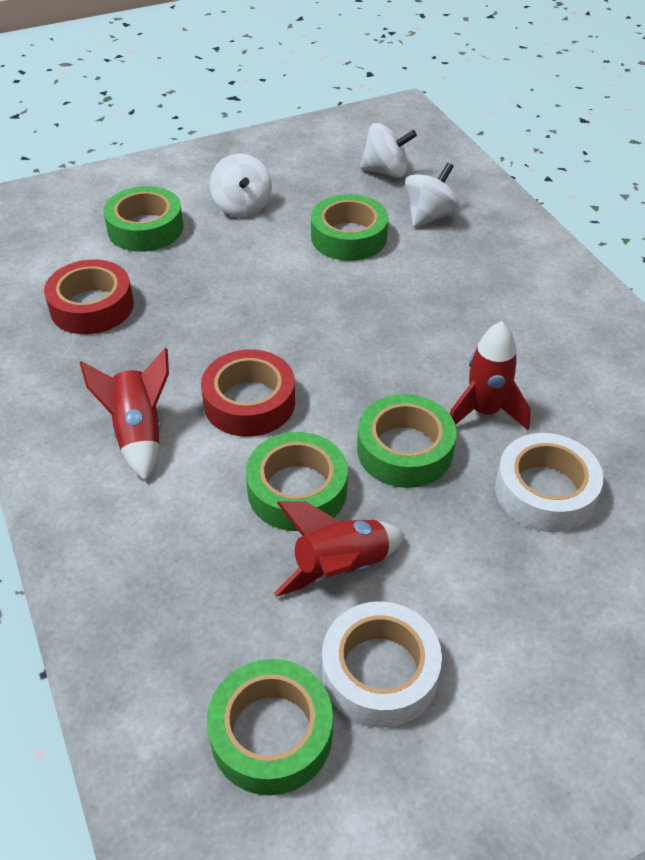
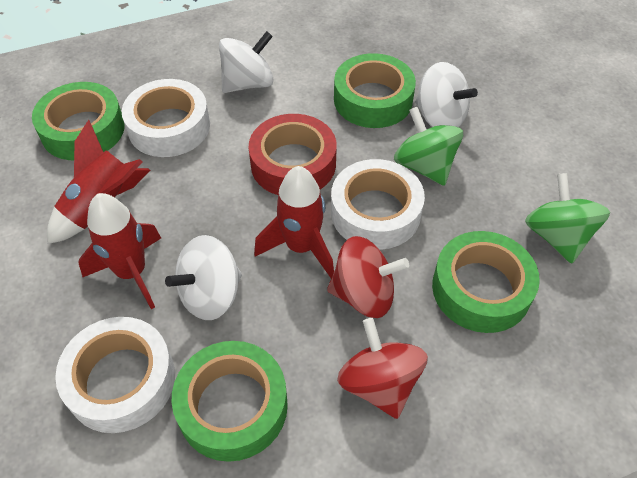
green spinning top: none = 0 -> [394,107,463,186] [525,173,610,264] = 2
green tape: [103,186,184,252] [207,659,333,795] [246,432,348,531] [311,194,388,261] [357,394,456,488] = 5 -> [32,82,125,160] [172,341,288,462] [334,53,416,128] [432,231,540,333] = 4
red spinning top: none = 0 -> [327,236,409,318] [337,318,428,419] = 2
red tape: [44,260,134,334] [201,349,295,437] = 2 -> [249,114,337,195] = 1
white tape: [322,601,442,728] [495,433,604,532] = 2 -> [55,317,175,433] [122,79,210,157] [331,159,425,250] = 3

